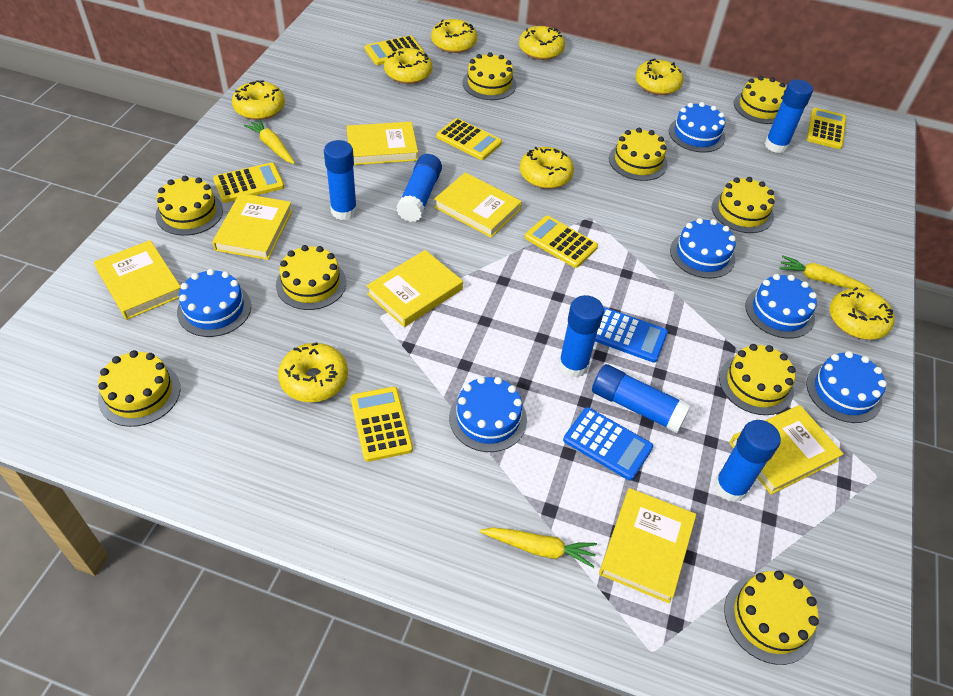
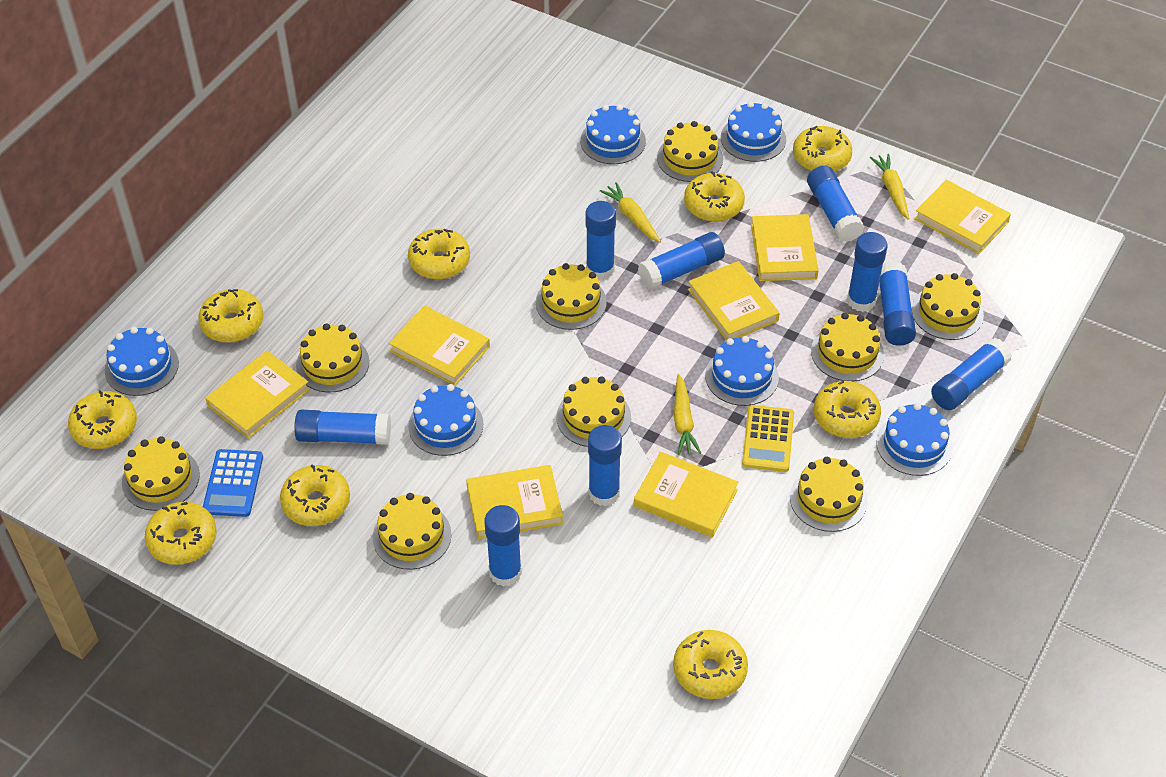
blue calculator: [563,407,653,480] [595,307,668,363] = 2 -> [203,449,263,517] = 1
blue glue stick: [324,140,357,220] [396,154,442,222] [559,295,604,378] [592,364,691,433] [714,420,781,502] [765,79,813,153] = 6 -> [294,410,391,445] [485,505,522,587] [586,201,616,280] [588,425,622,506] [638,232,725,290] [807,166,864,242] [847,232,888,312] [879,262,916,346] [931,338,1012,410] = 9
yellow calculator: [213,163,284,203] [351,387,413,462] [365,36,424,65] [436,118,502,160] [525,216,598,268] [807,108,846,149] = 6 -> [742,405,794,472] = 1
yellow donut: [232,80,285,120] [278,342,348,402] [384,48,432,84] [431,19,477,53] [519,26,565,60] [520,147,574,189] [635,59,684,95] [830,287,894,340] = 8 -> [68,390,137,449] [145,502,217,565] [198,289,263,343] [280,464,350,526] [408,228,470,279] [673,630,748,699] [684,171,745,222] [793,126,852,172] [814,380,881,438] = 9

